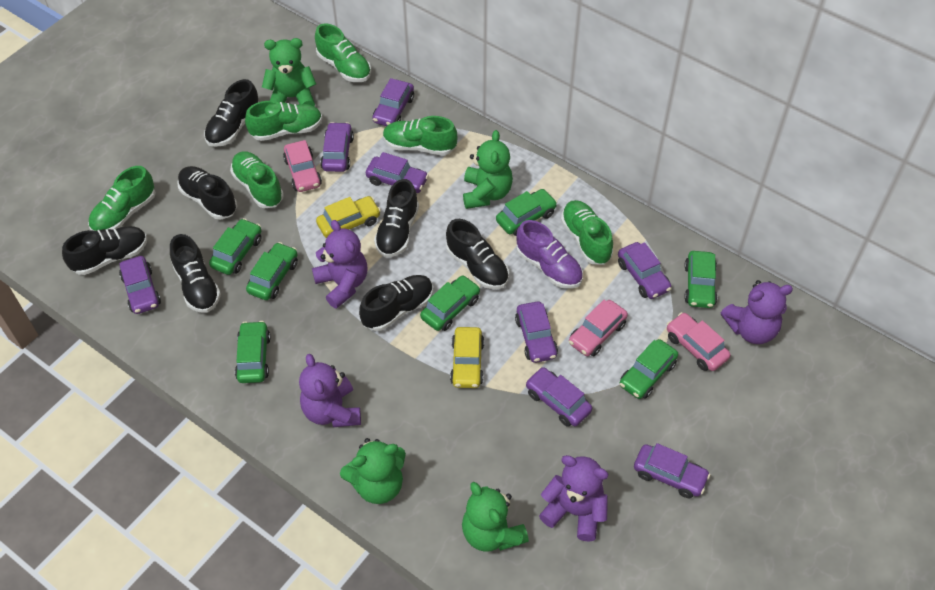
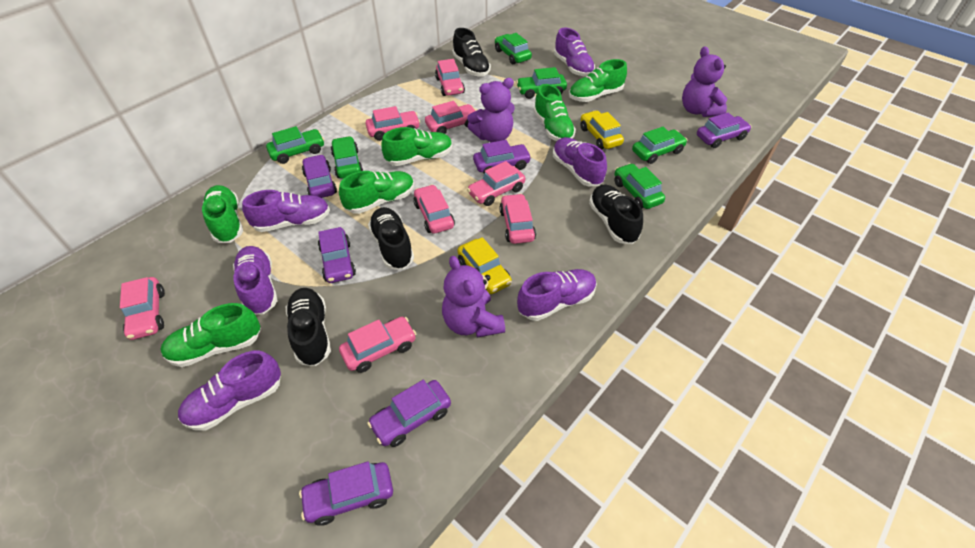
black shoe: [62,226,147,275] [170,234,221,313] [177,166,237,219] [204,79,259,147] [359,275,433,331] [374,179,419,257] [446,219,509,289] = 7 -> [286,288,331,366] [368,207,414,270] [453,28,491,77] [589,185,643,244] = 4
green car: [209,218,262,275] [235,321,271,383] [246,242,298,300] [420,275,480,331] [496,189,557,236] [620,339,678,399] [684,251,718,308] = 7 -> [266,126,324,164] [331,136,363,179] [495,33,532,64] [516,67,567,99] [615,163,665,209] [632,127,688,164] = 6
green teddy bear: [262,38,316,106] [340,438,406,504] [462,482,529,552] [463,130,513,209] = 4 -> none = 0
pink car: [283,140,322,192] [569,300,628,356] [667,312,731,371] = 3 -> [120,277,165,340] [339,317,416,373] [365,106,420,141] [413,184,455,234] [425,101,475,134] [435,59,465,96] [467,161,525,206] [499,193,536,244] = 8
purple car: [119,256,161,314] [320,122,354,172] [366,152,429,193] [373,78,414,126] [515,301,558,363] [526,367,592,427] [618,242,672,299] [634,443,710,498] = 8 -> [299,461,393,526] [302,154,337,198] [318,227,356,283] [367,380,451,447] [473,140,532,173] [697,113,752,148] = 6
purple shoe: [516,220,583,288] = 1 -> [178,351,281,431] [233,246,277,315] [242,190,330,232] [517,269,597,321] [553,137,607,186] [554,27,595,76] = 6
purple teddy bear: [299,354,361,427] [312,220,368,309] [539,455,608,542] [721,280,793,344] = 4 -> [442,256,505,338] [467,78,515,142] [682,47,727,117] = 3

